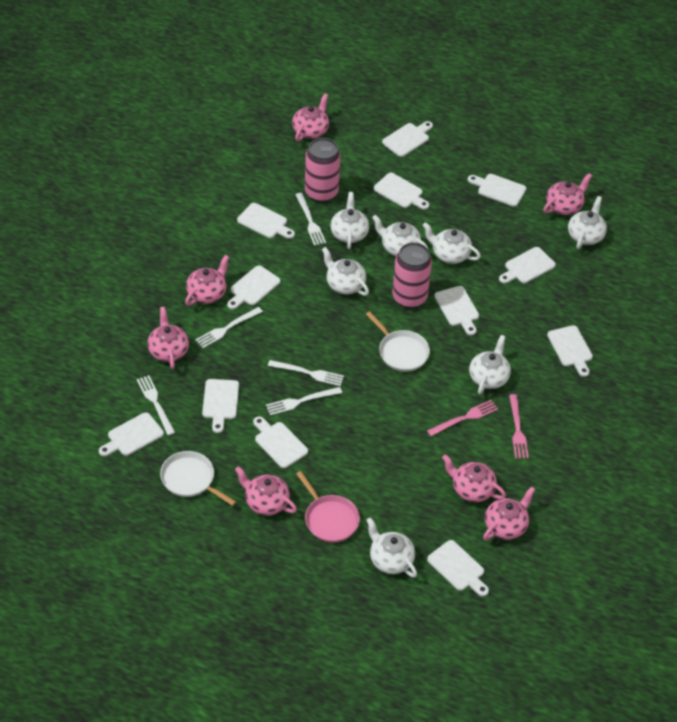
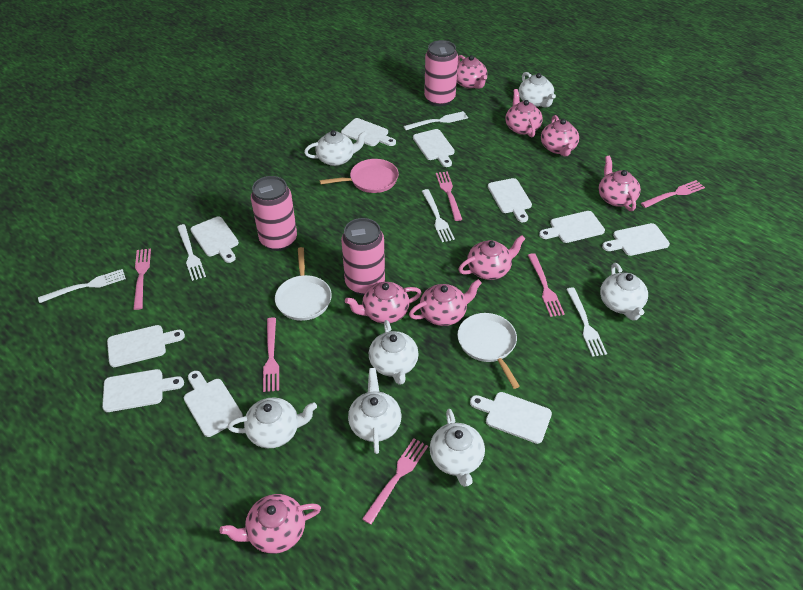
pink can: [305,138,341,203] [392,242,432,308] = 2 -> [251,176,297,251] [341,218,385,295] [424,40,458,106] = 3
pink fork: [427,400,498,436] [509,394,529,459] = 2 -> [133,248,151,310] [263,317,279,392] [362,438,428,525] [436,171,462,221] [528,253,565,317] [641,180,705,208] = 6
pink teapot: [147,307,189,369] [185,255,229,306] [235,466,297,515] [292,93,329,141] [442,454,506,502] [483,486,536,540] [543,173,592,215] = 7 -> [219,494,321,554] [345,282,422,324] [409,279,482,326] [457,55,487,89] [458,235,525,280] [506,89,543,137] [541,115,579,157] [598,156,641,211] = 8
white cutting board: [99,412,164,456] [202,379,239,433] [227,265,281,309] [237,203,295,239] [253,416,308,468] [374,173,429,210] [382,121,433,157] [427,540,489,597] [434,286,479,335] [468,174,526,207] [499,247,556,284] [547,325,593,377] = 12 -> [102,369,184,412] [107,325,185,367] [184,371,243,437] [190,217,239,263] [341,118,396,146] [413,129,455,167] [470,392,552,444] [488,178,532,222] [539,211,605,243] [602,223,670,256] = 10

